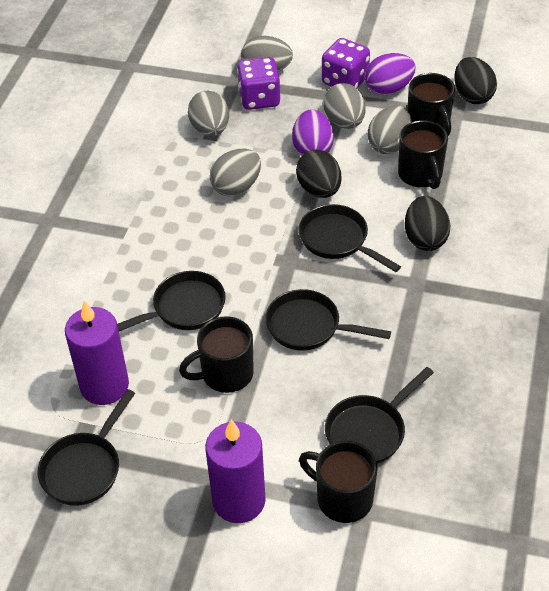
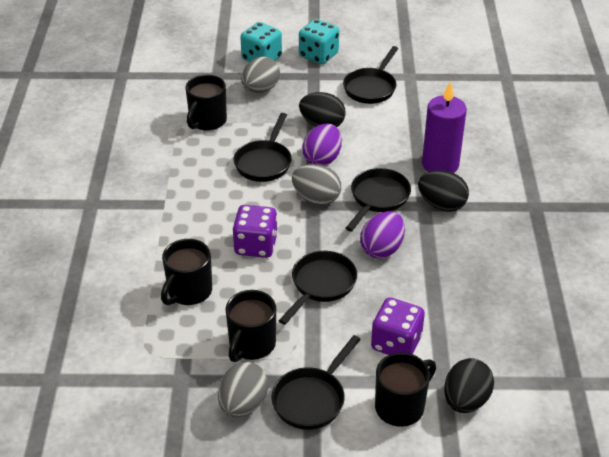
grey egg: [188,91,229,136] [210,149,261,196] [241,36,293,72] [323,83,366,129] [368,106,412,154] = 5 -> [218,362,268,417] [242,56,280,93] [292,164,341,205] = 3
purple candle: [65,300,129,405] [205,419,266,523] = 2 -> [422,82,467,173] = 1
turquoise dice: none = 0 -> [240,22,282,62] [299,19,339,64] = 2

